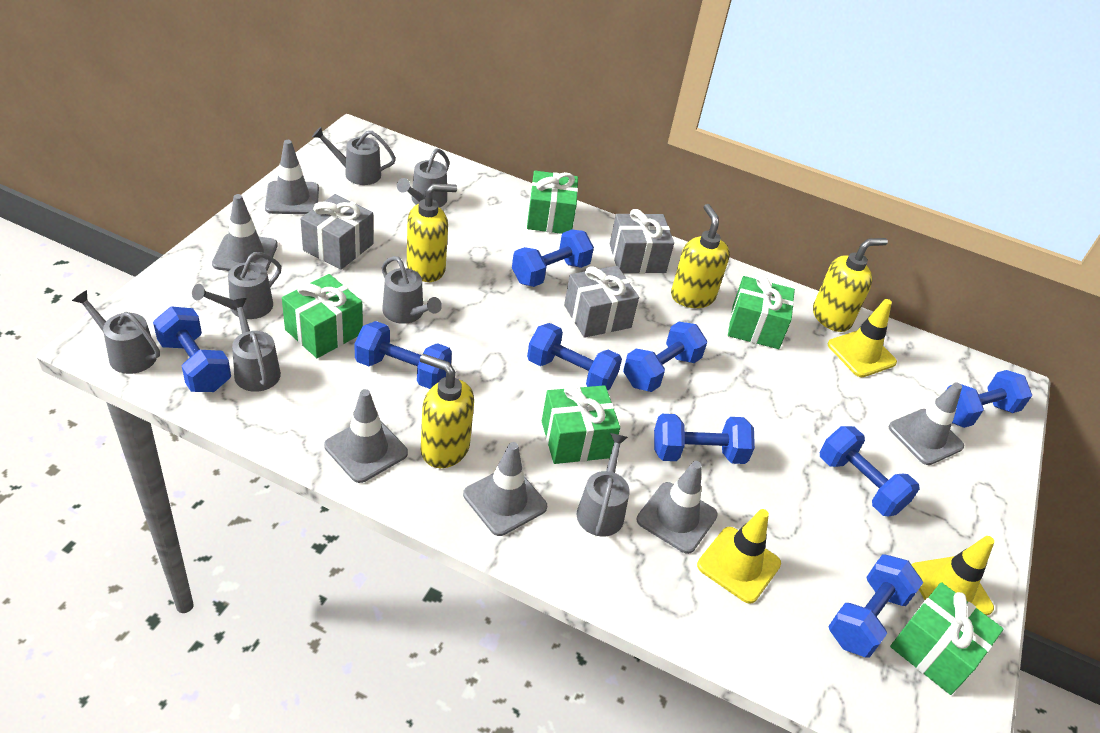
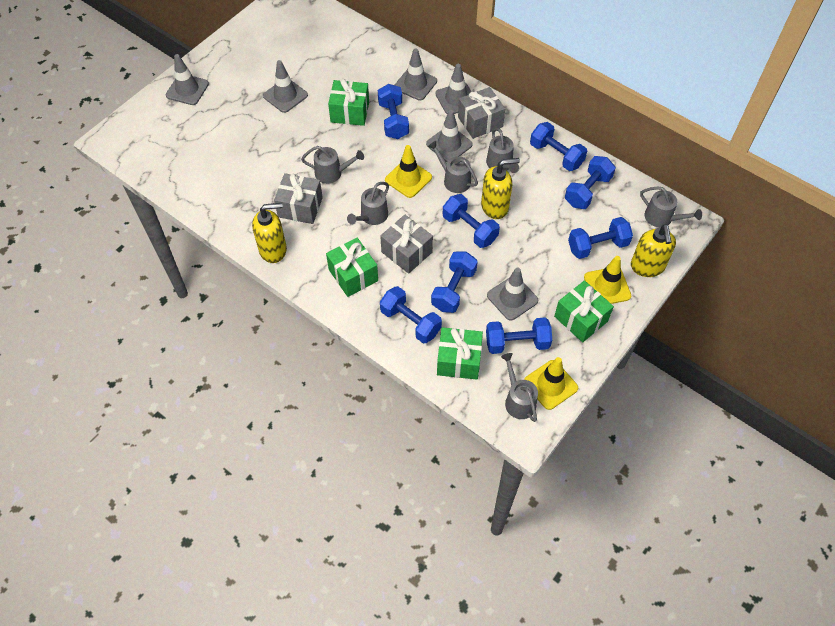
blue dumbbell: [153,306,231,392] [354,321,452,389] [512,229,594,287] [527,323,622,391] [623,322,707,392] [654,414,755,464] [820,426,920,516] [828,554,923,658] [946,370,1032,428] = 9 -> [378,84,409,139] [380,286,442,343] [431,251,478,313] [443,194,500,248] [486,317,552,354] [530,122,587,171] [565,156,616,209] [568,217,633,259] = 8
green gift: [282,274,363,358] [527,171,578,234] [542,385,620,464] [728,275,795,349] [890,582,1003,695] = 5 -> [326,238,378,297] [328,79,369,126] [437,327,483,380] [554,280,614,342] = 4
grey watering can: [72,290,160,374] [192,252,282,319] [230,298,281,392] [312,127,396,185] [382,256,442,324] [397,149,450,207] [577,433,630,537] = 7 -> [301,146,364,184] [347,182,389,225] [428,141,478,193] [486,128,519,173] [501,353,538,422] [640,187,702,227] = 6
yellow soap dispenser: [407,184,457,282] [420,354,474,468] [671,204,730,308] [813,238,888,332] = 4 -> [252,203,287,263] [481,158,520,219] [631,224,676,277] = 3

